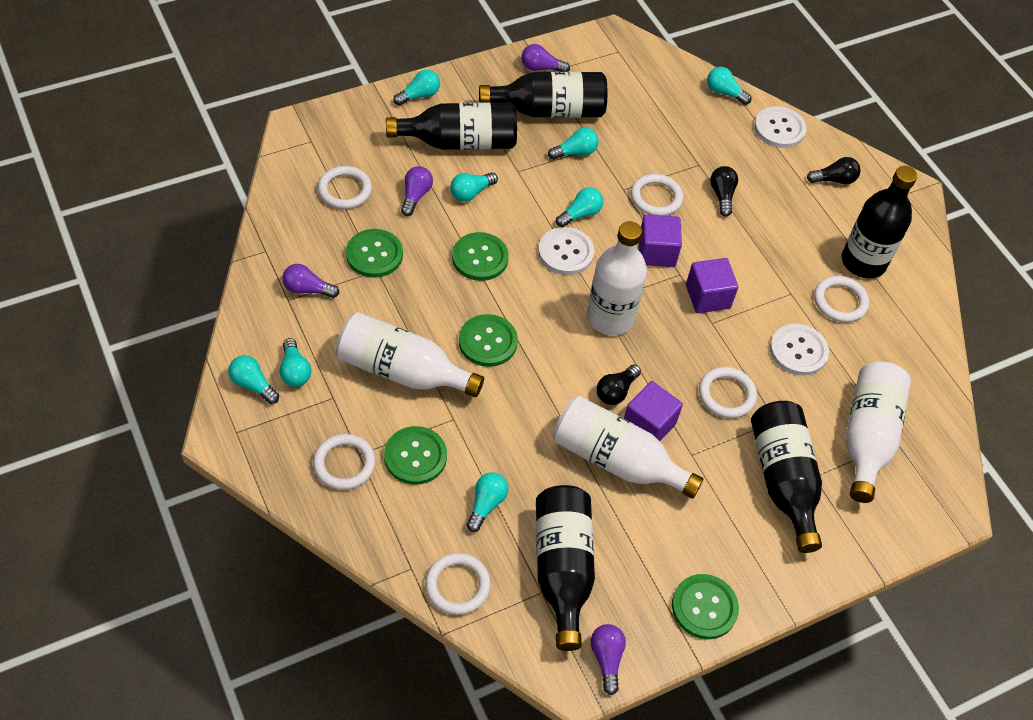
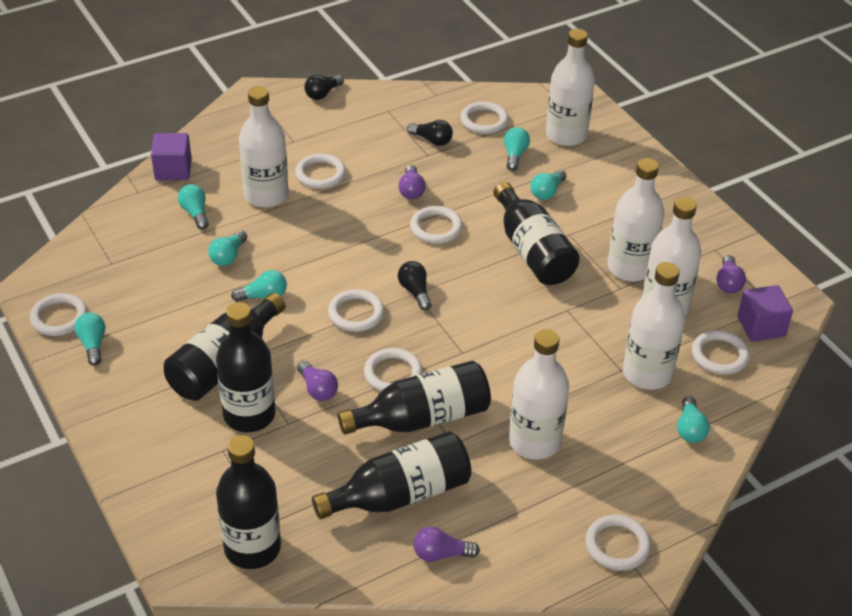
black bottle: [386,102,517,150] [479,72,607,118] [536,485,595,651] [751,401,822,553] [842,166,917,279] = 5 -> [164,293,285,401] [216,302,275,432] [216,435,281,569] [312,431,471,519] [338,360,491,434] [493,182,580,285] = 6
green button: [346,229,403,278] [384,426,447,485] [452,232,509,281] [459,314,518,367] [672,574,739,639] = 5 -> none = 0
purple cube: [624,381,683,441] [639,214,682,267] [686,258,738,313] = 3 -> [151,133,192,180] [737,285,793,342] = 2
turquoise light bulb: [228,355,279,404] [279,338,311,387] [393,70,440,106] [450,172,498,202] [466,472,508,532] [548,128,599,160] [556,187,603,227] [707,67,752,105] = 8 -> [74,313,105,366] [178,184,209,230] [208,230,247,266] [231,270,287,302] [504,127,530,171] [530,170,567,200] [677,396,710,443] = 7
white bottle: [336,312,484,397] [553,396,703,499] [587,221,647,335] [845,362,911,503] = 4 -> [239,86,288,207] [509,329,569,459] [546,29,595,146] [607,158,664,282] [623,262,685,390] [642,197,701,316] = 6
white button: [538,227,594,275] [754,106,806,148] [770,324,829,376] = 3 -> none = 0
white ring: [313,434,376,490] [318,166,372,209] [425,553,491,615] [631,174,683,216] [699,367,757,418] [814,276,869,322] = 6 -> [30,293,88,336] [295,153,346,189] [328,289,384,332] [364,348,423,392] [410,206,463,244] [460,101,509,134] [585,515,651,571] [692,330,750,375] = 8

